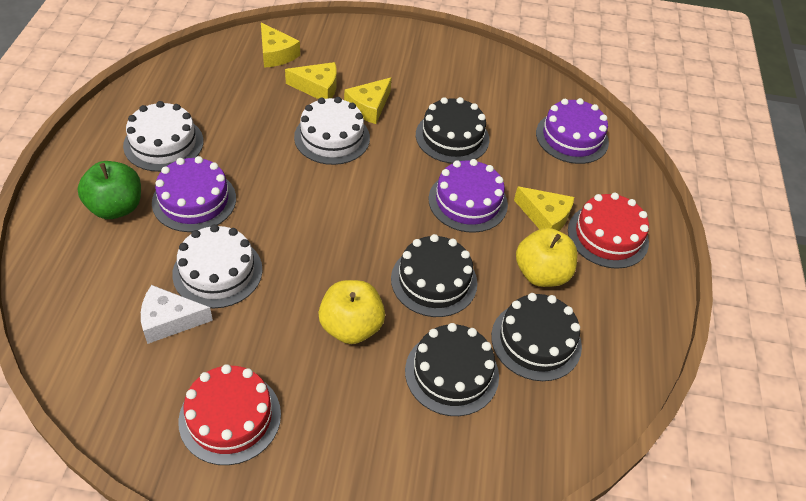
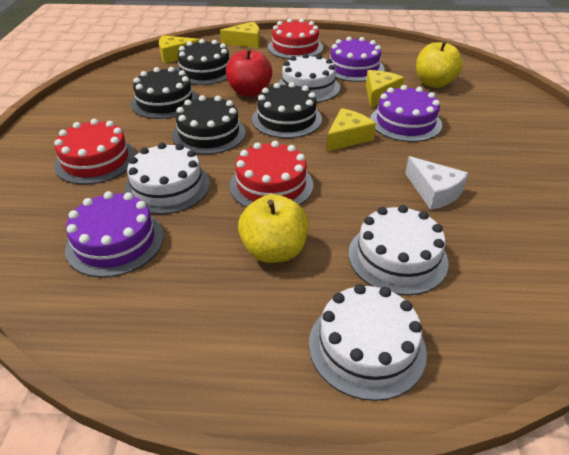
green apple: [77,161,141,219] = 1 -> none = 0
red apple: none = 0 -> [226,48,272,97] = 1
red cake: [178,364,281,465] [568,193,649,269] = 2 -> [54,119,136,184] [230,141,313,208] [268,18,323,59] = 3
white cake: [123,101,204,172] [172,224,262,308] [294,97,370,165] = 3 -> [124,142,210,214] [278,53,340,102] [309,284,427,401] [348,205,449,295] = 4

